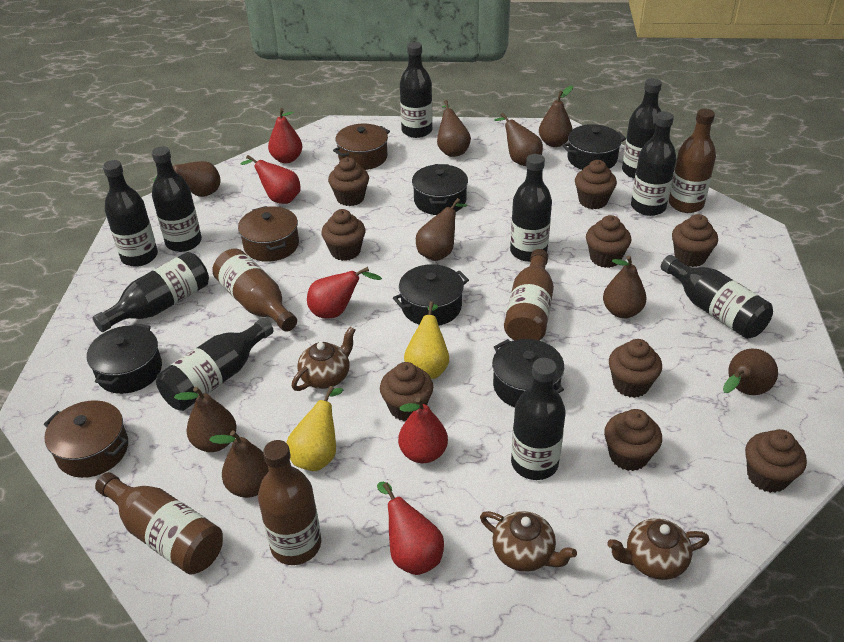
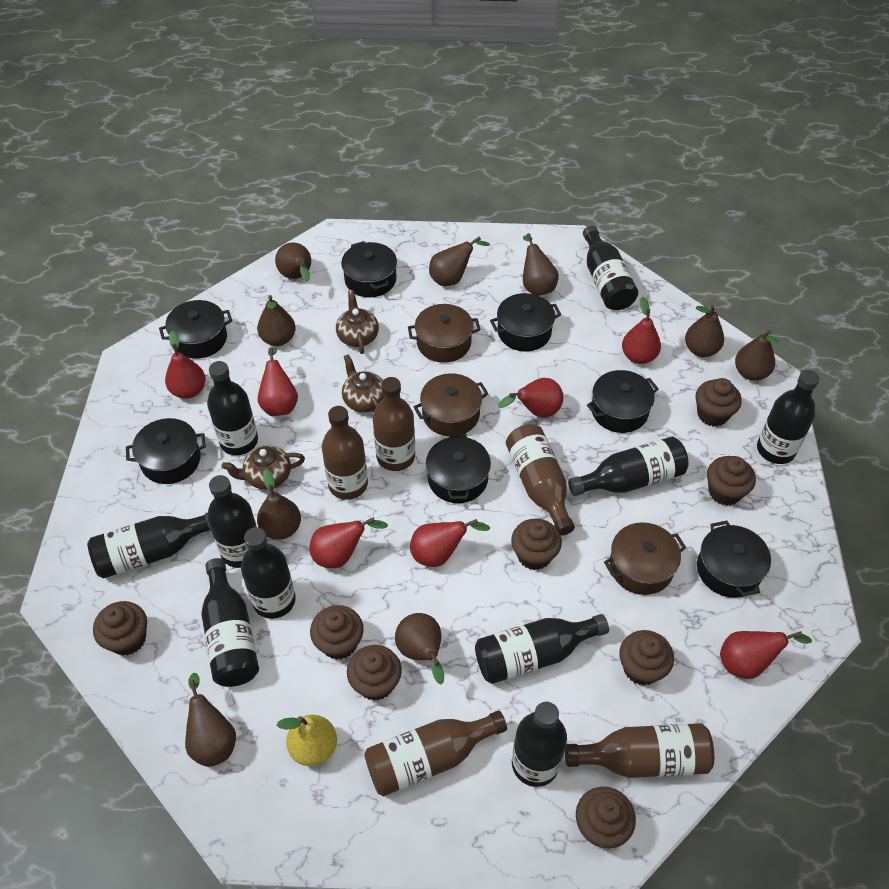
black pot: [87,323,162,394] [393,264,469,326] [412,164,468,215] [492,339,564,407] [562,124,626,170] = 5 -> [126,418,206,484] [159,300,232,359] [341,241,397,297] [426,433,491,503] [490,293,561,351] [587,370,659,433] [697,521,771,598] = 7
brown cupcake: [321,209,366,261] [328,157,369,206] [380,362,433,421] [575,160,617,209] [586,215,631,268] [604,409,662,471] [609,339,662,398] [672,214,718,267] [745,429,807,493] = 9 -> [93,601,147,655] [310,605,364,660] [347,645,402,701] [511,518,562,570] [576,787,636,848] [619,630,674,685] [696,378,742,427] [707,456,756,505] = 8
red pear: [241,155,301,204] [268,108,303,163] [307,267,382,319] [377,482,444,575] [398,397,448,463] = 5 -> [165,330,206,399] [257,347,298,416] [310,518,388,568] [410,519,490,567] [498,378,563,418] [622,297,661,364] [720,631,812,679] = 7
yellow pear: [286,386,343,471] [404,301,449,379] = 2 -> [277,715,337,766] = 1

